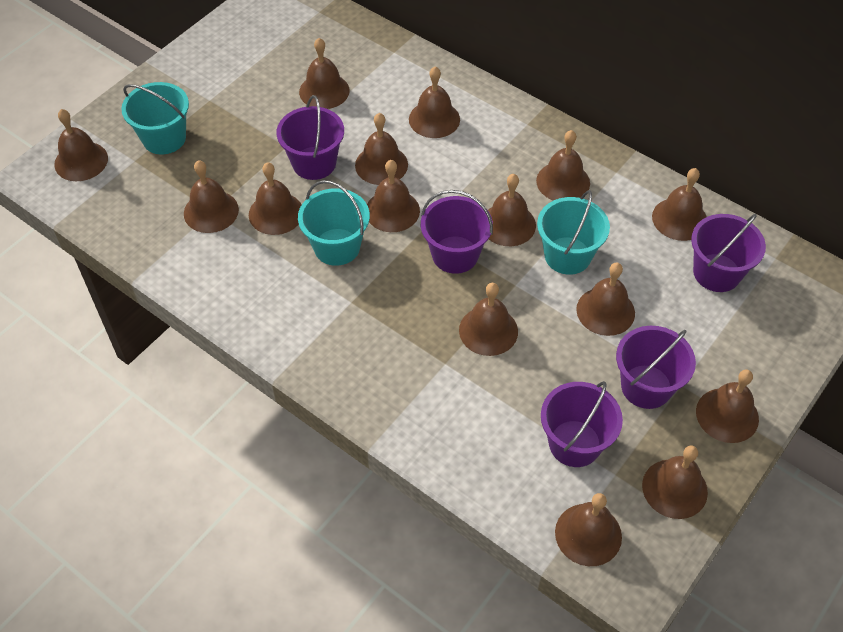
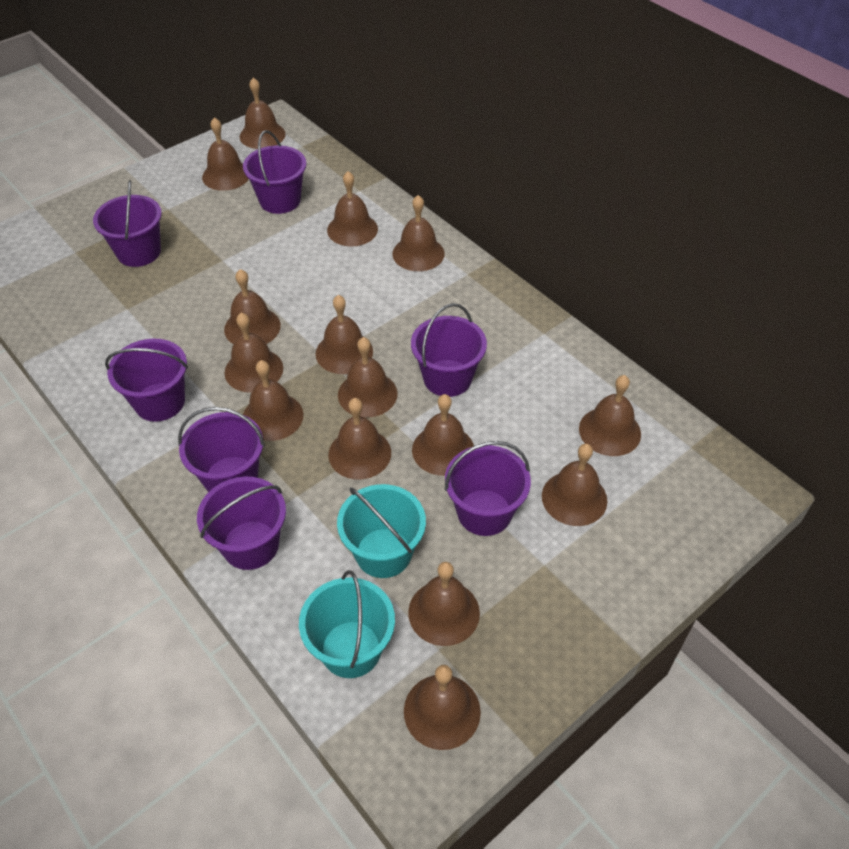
purple bucket: [277,95,344,180] [421,190,493,274] [541,381,623,467] [616,326,696,409] [691,214,766,292] = 5 -> [93,180,162,267] [105,339,188,422] [178,407,265,492] [197,477,286,570] [243,130,306,214] [411,303,487,397] [445,441,531,536] = 7
turquoise bucket: [121,82,189,155] [298,180,370,266] [537,190,610,275] = 3 -> [299,570,395,678] [337,484,426,578] = 2

